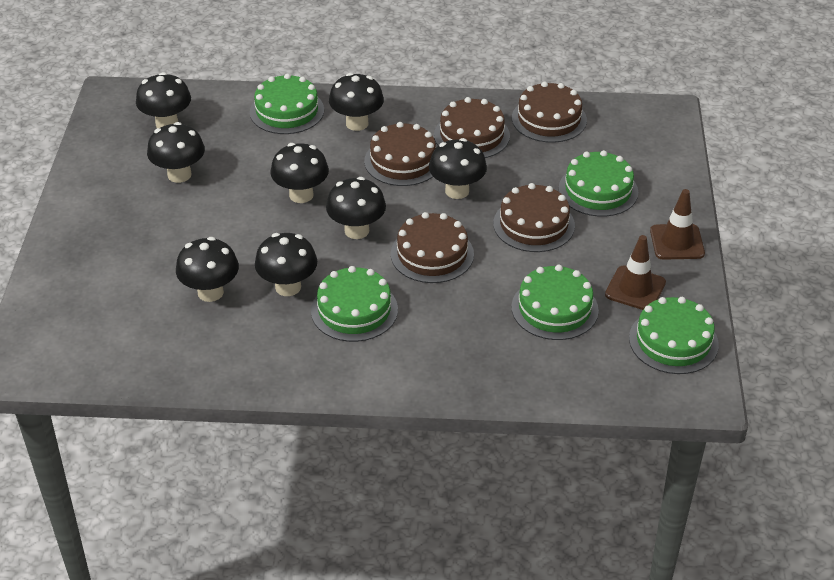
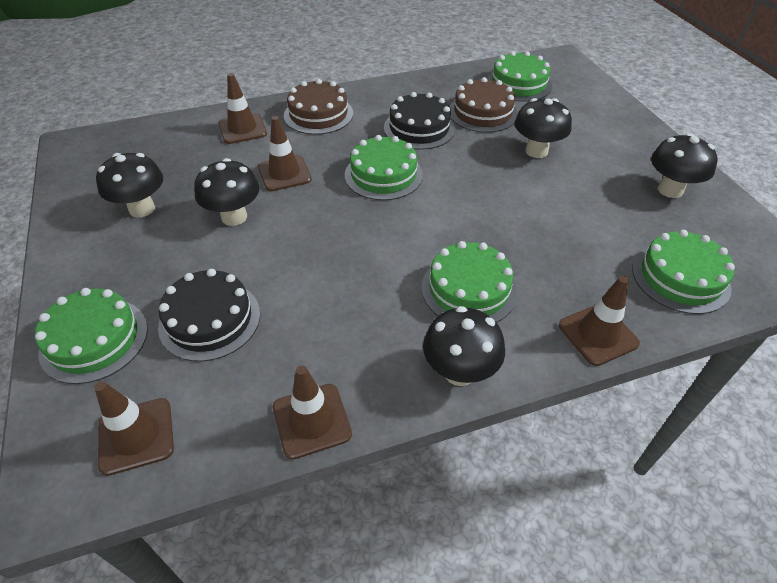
black cake: none = 0 -> [158,269,260,361] [384,92,455,150] = 2
black mushroom: [136,72,191,128] [147,122,205,183] [176,237,239,302] [255,233,317,296] [270,143,329,203] [326,177,386,239] [329,73,384,131] [429,138,487,199] = 8 -> [96,153,163,218] [194,158,259,226] [423,306,505,386] [515,98,572,158] [651,134,718,198] = 5
brown cake: [364,122,436,186] [391,212,474,283] [434,97,510,158] [493,183,575,252] [512,81,587,143] = 5 -> [284,79,353,135] [449,77,518,133] = 2
brown traffic cone: [605,235,666,310] [650,189,705,260] = 2 -> [94,381,174,476] [218,73,267,144] [258,116,312,191] [273,365,352,460] [559,276,640,366] = 5

